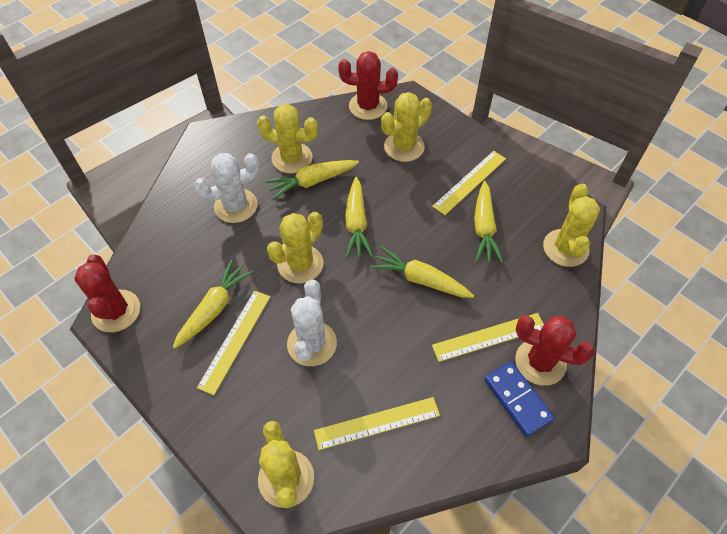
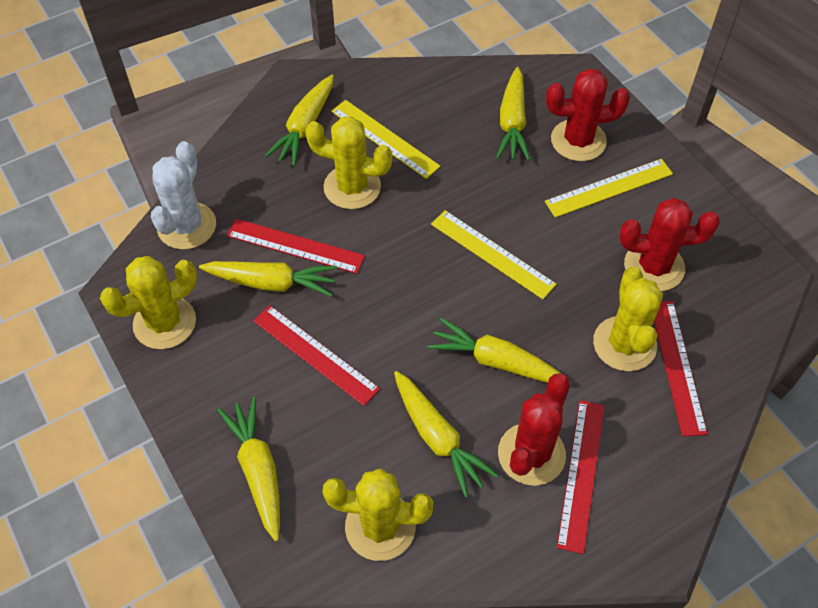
blue domino: [484,362,555,437] = 1 -> none = 0
red ruler: none = 0 -> [227,219,365,274] [253,305,380,406] [557,400,605,554] [654,301,707,437] = 4
white cactus: [194,153,259,223] [287,280,337,366] = 2 -> [151,141,216,250] = 1
yellow cactus: [257,104,318,173] [258,421,314,509] [267,212,323,283] [381,92,432,162] [543,184,600,267] = 5 -> [100,256,197,349] [305,116,392,209] [322,469,433,561] [593,267,663,371] = 4
yellow carrot: [173,260,253,349] [266,160,359,200] [345,177,373,258] [371,247,474,298] [474,181,503,263] = 5 -> [199,261,337,297] [217,397,280,541] [265,75,334,166] [394,371,498,498] [427,318,571,383] [496,67,530,161] = 6
yellow ruler: [197,290,270,395] [314,397,440,450] [432,151,506,215] [432,313,544,362] = 4 -> [331,100,441,179] [431,210,557,299] [545,159,673,218] = 3

